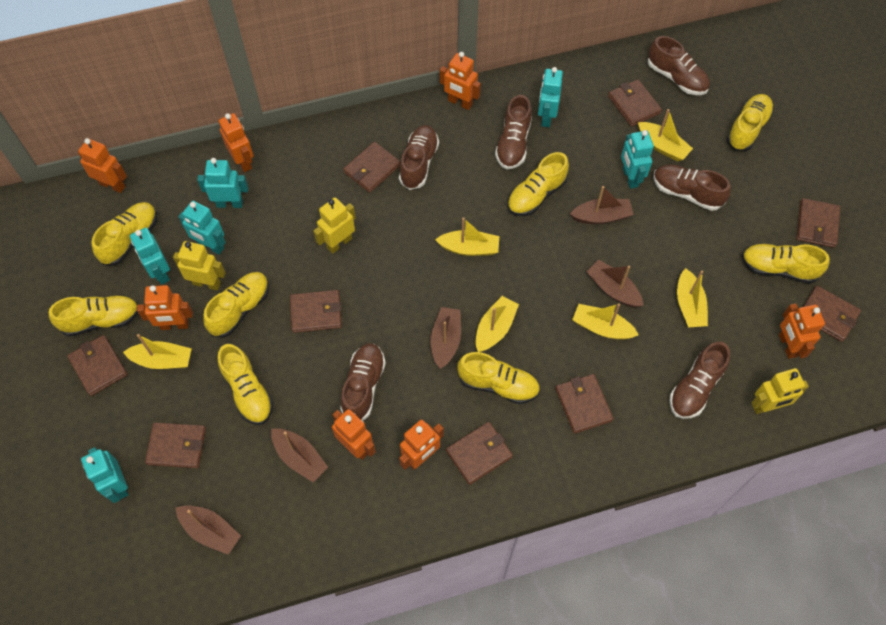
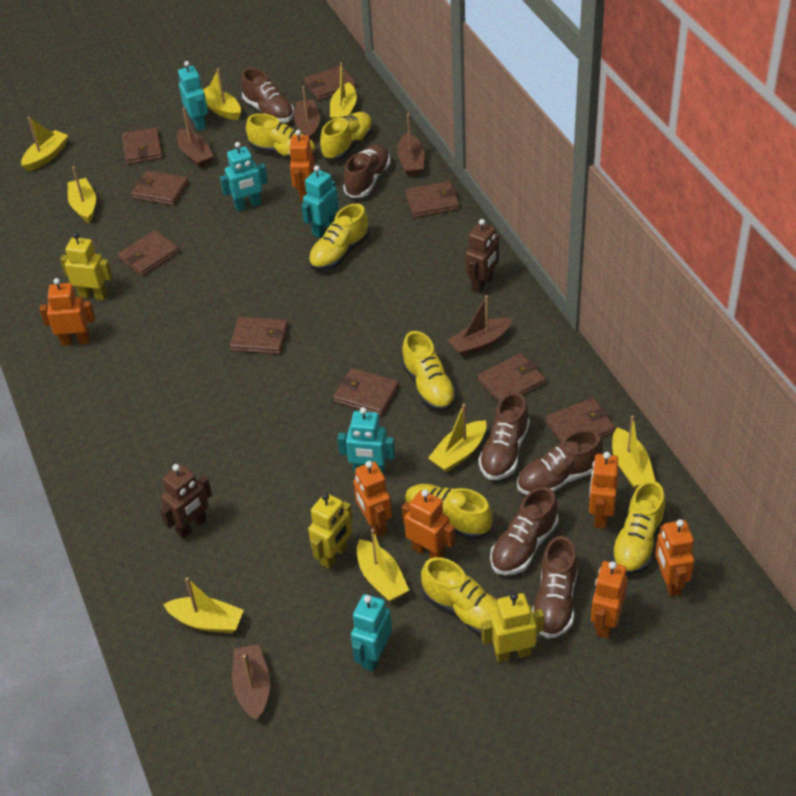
brown robot: none = 0 -> [160,464,212,539] [465,219,499,293] = 2
turquoise robot: [81,447,129,503] [130,228,170,284] [178,201,226,255] [197,158,248,208] [538,67,563,127] [621,130,654,189] = 6 -> [178,61,208,131] [220,142,268,211] [301,165,339,238] [337,407,395,475] [351,594,392,671] = 5
yellow boat: [123,334,192,369] [435,217,499,256] [476,296,519,352] [572,303,639,340] [638,109,693,161] [677,268,708,328] = 6 -> [21,117,68,172] [68,166,96,223] [163,577,244,633] [203,68,241,120] [330,63,357,120] [357,529,409,602] [428,404,486,472] [612,416,655,489] = 8
yellow shoe: [49,295,138,337] [92,202,157,266] [203,272,269,338] [217,344,274,425] [457,352,540,404] [507,152,569,216] [726,94,774,151] [742,244,830,284] = 8 -> [246,114,316,159] [309,204,370,270] [320,112,373,160] [401,331,457,411] [405,484,493,540] [421,557,497,636] [611,480,666,575] = 7

